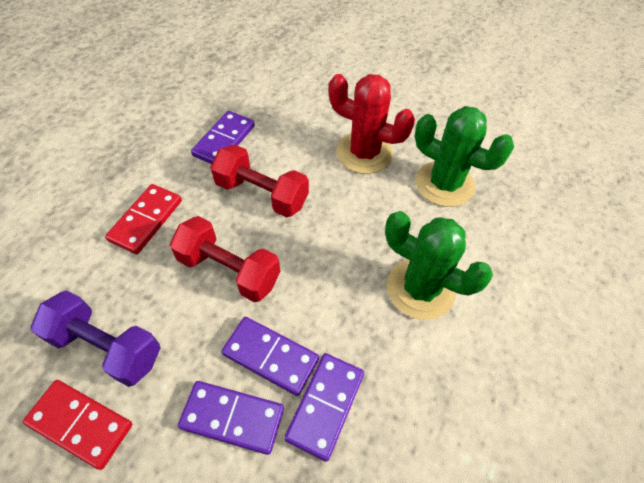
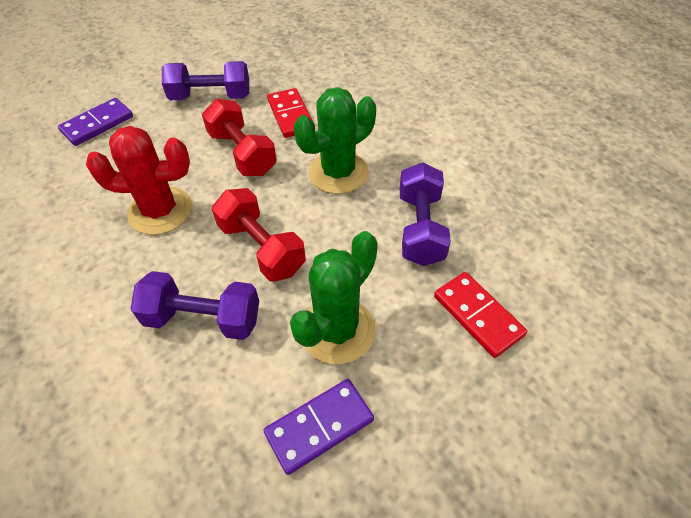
purple domino: [178,381,284,455] [191,111,255,164] [221,317,319,396] [284,353,364,462] = 4 -> [58,98,133,146] [263,379,374,475] = 2
purple dumbbell: [31,290,161,387] = 1 -> [131,271,259,340] [162,61,249,100] [400,162,451,266] = 3

